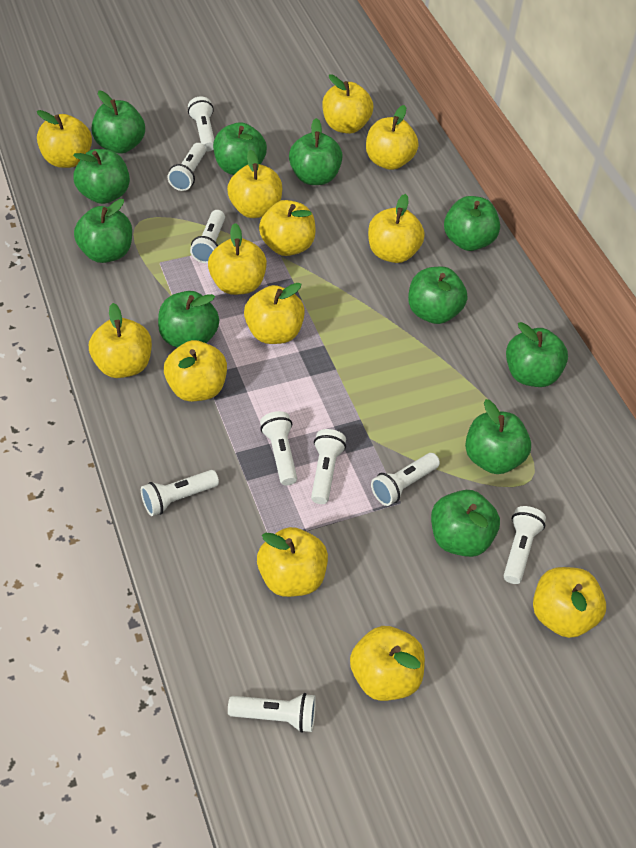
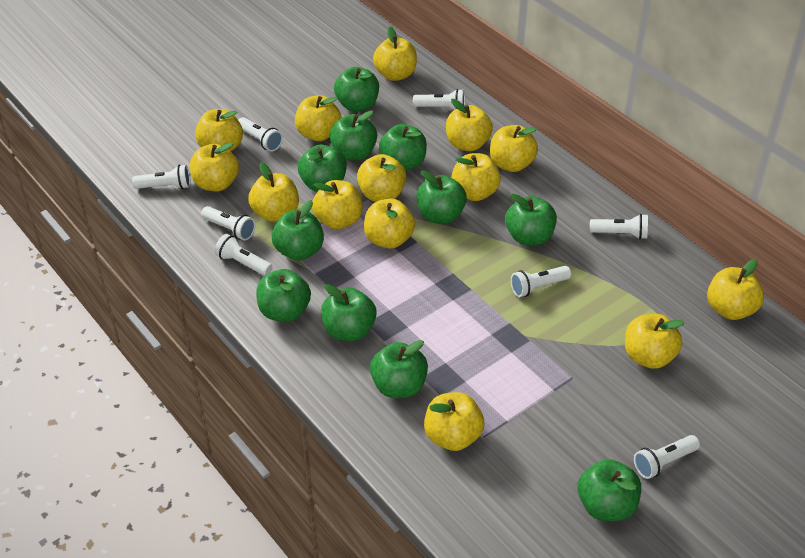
white flashlight: [141,470,219,516] [167,143,206,191] [188,96,214,151] [190,210,225,263] [228,693,316,733] [260,411,297,486] [311,429,346,504] [371,453,440,506] [504,506,546,584] = 9 -> [132,165,190,189] [201,206,255,241] [214,234,272,276] [238,117,283,151] [413,89,465,110] [511,266,571,297] [590,214,648,239] [634,435,700,479] = 8
yellow apple: [37,110,92,168] [89,303,152,378] [164,340,227,401] [208,223,267,295] [227,149,282,218] [244,283,305,344] [257,527,328,597] [259,200,316,256] [322,74,373,134] [350,626,425,701] [366,105,418,170] [368,194,425,263] [533,567,606,638] = 13 -> [190,142,239,191] [195,109,243,152] [248,162,299,222] [295,95,341,141] [312,180,363,229] [357,154,407,202] [364,199,415,249] [373,26,417,81] [424,392,484,451] [446,99,493,151] [451,153,501,201] [490,125,538,172] [625,314,684,369] [707,259,764,320] = 14

